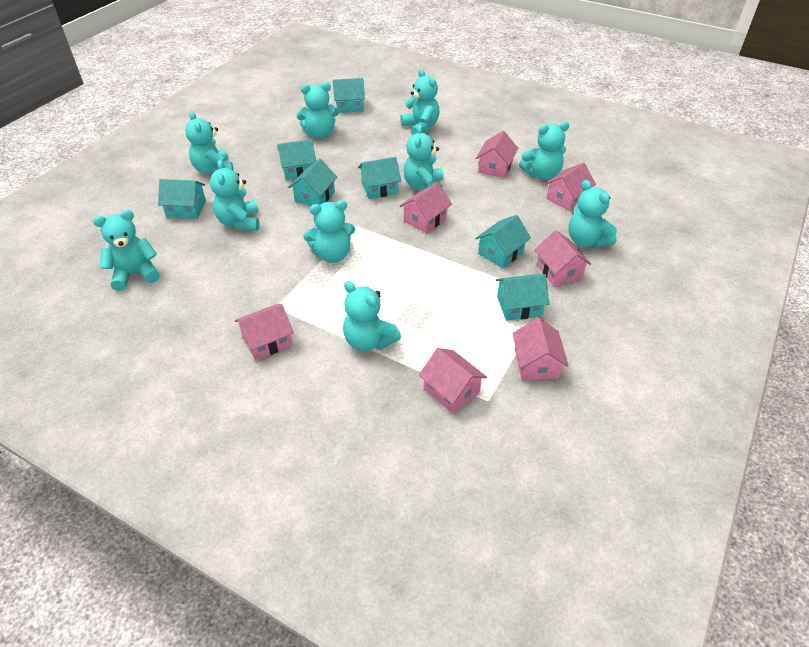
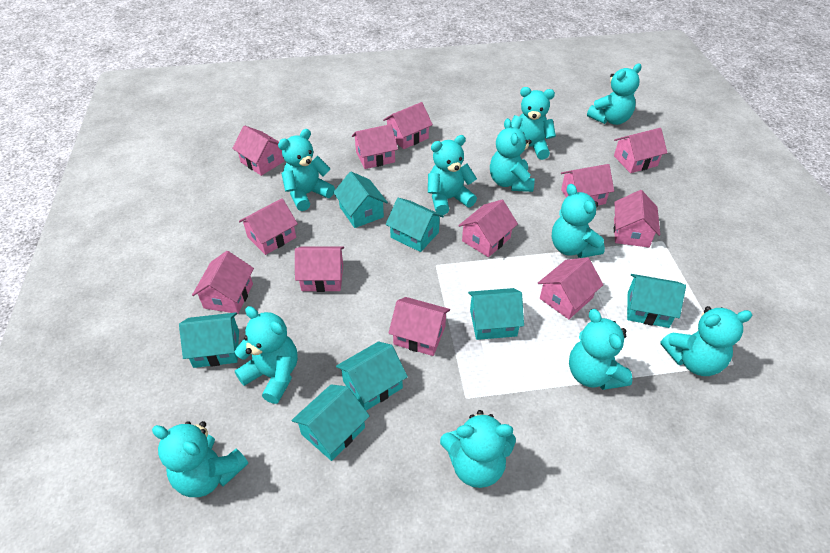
pink house: [235,304,294,360] [399,183,452,234] [419,348,487,414] [476,131,518,178] [512,318,568,380] [534,230,591,287] [545,163,596,211] = 7 -> [192,251,254,314] [232,125,284,176] [239,198,298,255] [295,246,344,292] [352,124,398,169] [383,102,433,149] [388,297,450,356] [458,200,518,257] [538,257,603,319] [561,164,614,205] [614,128,667,173] [614,190,660,247] = 12
turquoise teddy bear: [93,210,160,291] [185,111,233,174] [210,160,259,231] [297,82,339,138] [303,200,355,263] [343,281,401,351] [400,69,440,135] [404,125,443,191] [519,121,569,180] [569,180,617,248] = 10 -> [152,421,248,497] [235,306,298,404] [278,129,335,211] [428,135,477,215] [440,410,516,488] [490,118,535,192] [511,87,556,160] [552,184,605,258] [569,309,632,390] [587,64,642,125] [660,306,752,376] = 11

